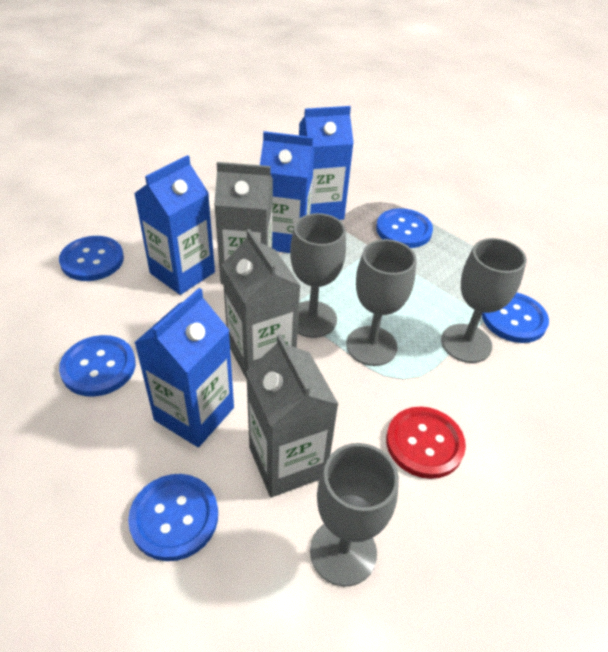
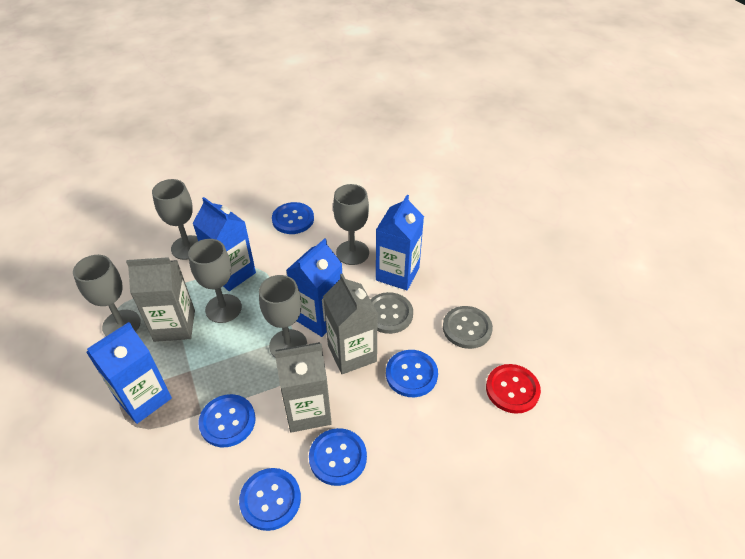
grey button: none = 0 -> [370,292,413,334] [443,306,493,349] = 2
grey goblet: [290,213,346,338] [310,443,399,587] [346,239,416,366] [441,238,527,363] = 4 -> [73,255,141,336] [152,179,198,260] [188,239,242,323] [259,275,307,357] [333,184,369,265] = 5

